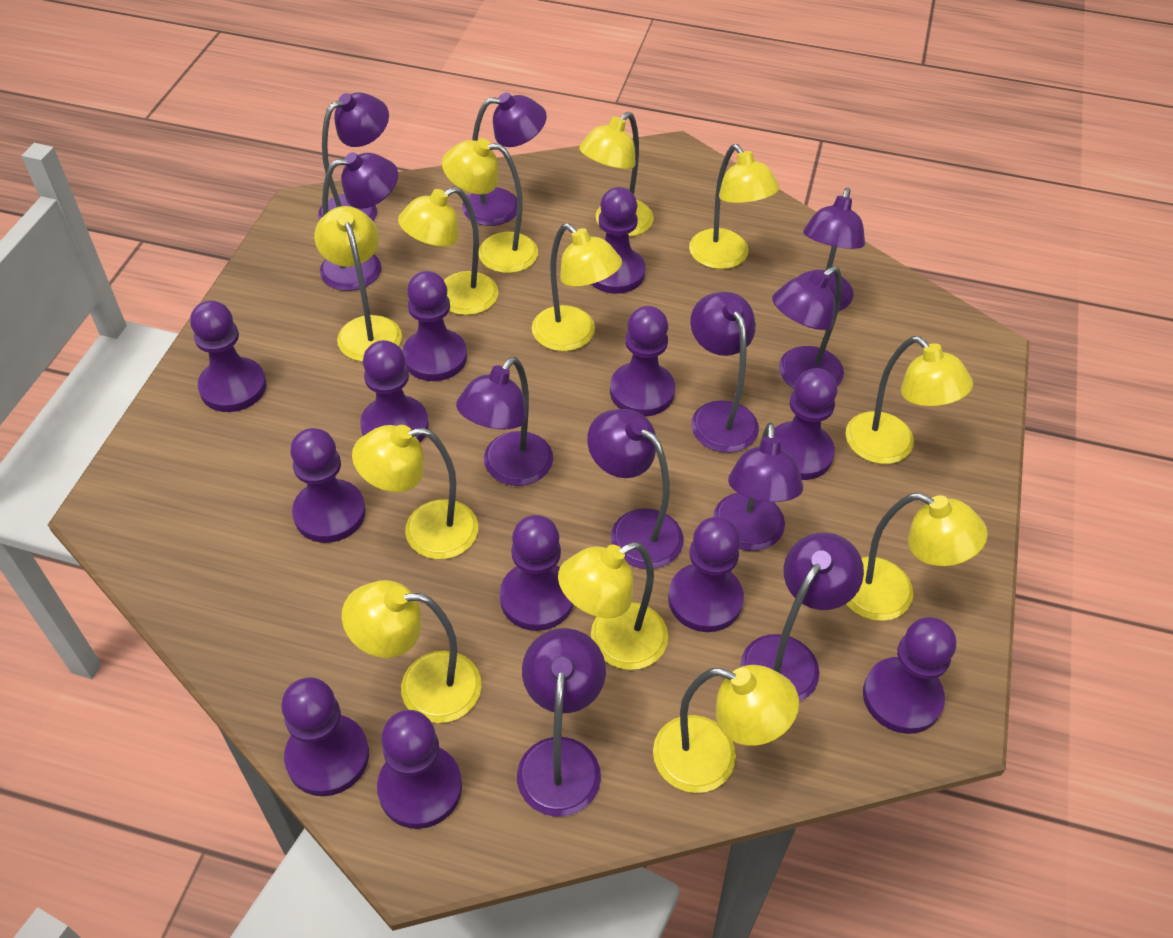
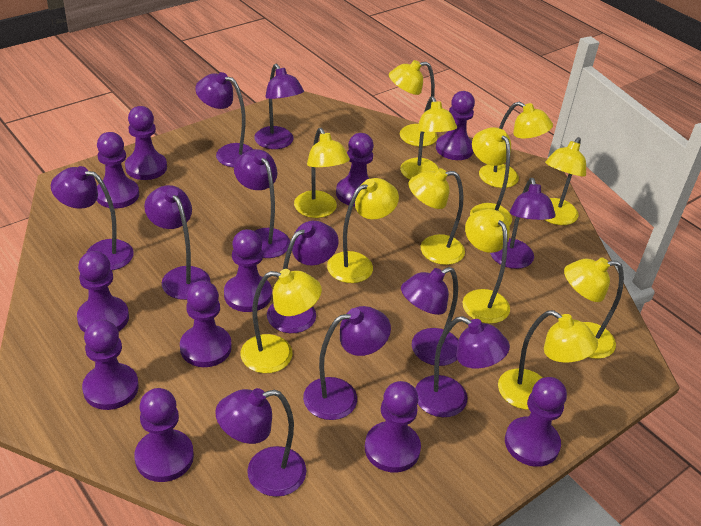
purple pawn: [190,300,266,412] [281,677,369,796] [290,428,366,543] [360,340,429,442] [377,710,462,829] [402,271,467,381] [500,515,574,631] [591,187,646,294] [610,306,675,416] [668,517,744,632] [775,368,837,480] [863,617,956,734] = 12 -> [77,251,129,333] [82,319,139,410] [97,132,139,209] [125,106,167,180] [134,388,194,482] [180,281,232,367] [224,229,272,312] [336,133,374,207] [365,381,421,472] [436,91,475,160] [505,377,567,467] = 11

